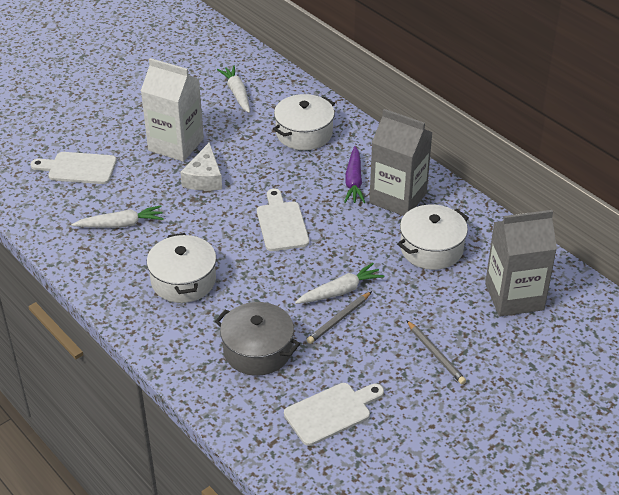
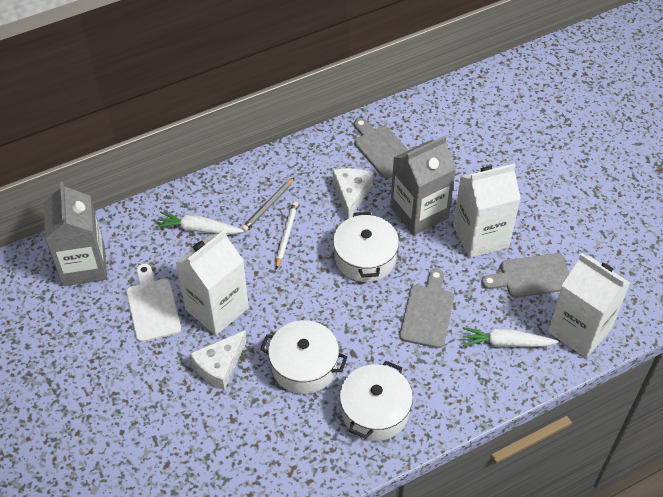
grey cutting board: none = 0 -> [354,118,408,179] [399,269,454,348] [481,253,570,298] = 3
grey pencil: [307,291,372,344] [406,320,466,384] = 2 -> [242,177,295,232] = 1
grey pot: [215,302,300,376] = 1 -> none = 0
purple carrot: [344,146,365,203] = 1 -> none = 0
white carrot: [71,205,164,228] [217,66,250,113] [295,263,384,304] = 3 -> [155,211,244,234] [462,327,559,347] = 2
white carton: [141,58,204,162] = 1 -> [176,230,249,335] [453,163,521,258] [548,253,630,358] = 3
white cheese: [180,142,222,191] = 1 -> [190,330,247,390] [333,168,373,219] = 2
white cutting board: [30,152,117,184] [257,189,309,251] [284,383,384,446] = 3 -> [126,264,181,342] = 1
white pencil: none = 0 -> [276,202,298,269] = 1

